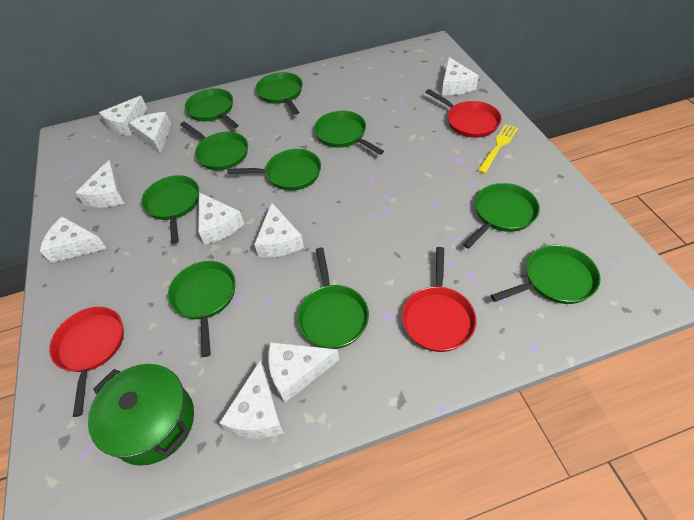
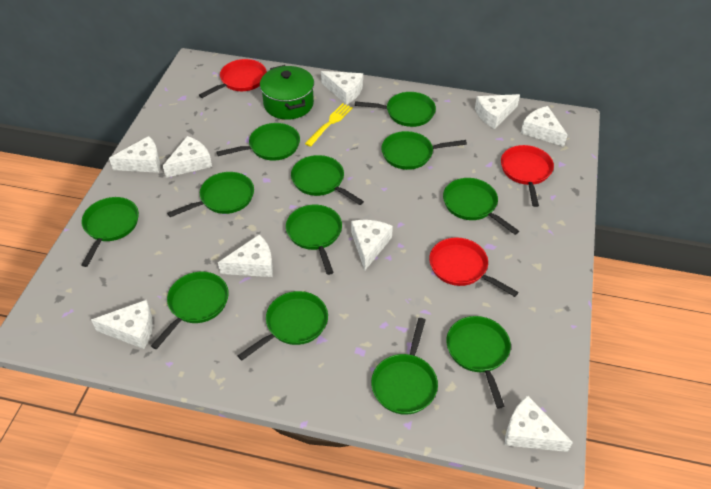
green pan: [141,175,199,244] [168,261,236,357] [180,122,248,170] [185,88,239,128] [227,149,321,191] [256,72,303,115] [297,247,369,349] [314,111,384,155] [463,183,540,249] [491,245,601,304] = 10 -> [81,197,139,267] [151,271,229,349] [167,172,254,217] [217,123,300,161] [238,291,328,360] [286,205,342,275] [291,155,364,205] [355,92,436,127] [371,318,438,415] [381,131,467,170] [443,178,519,235] [446,316,511,408] = 12

